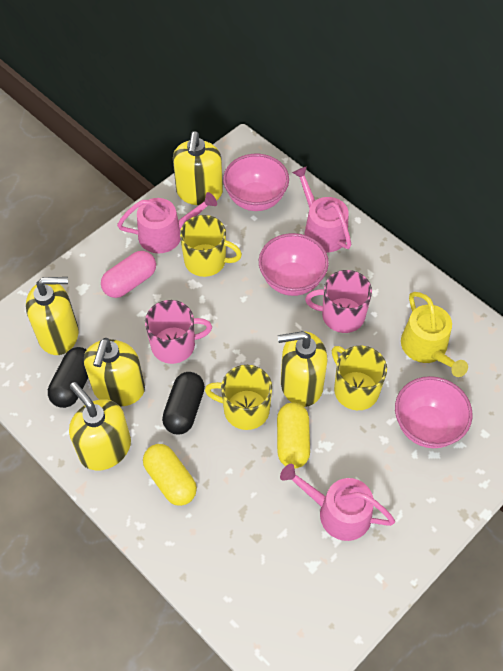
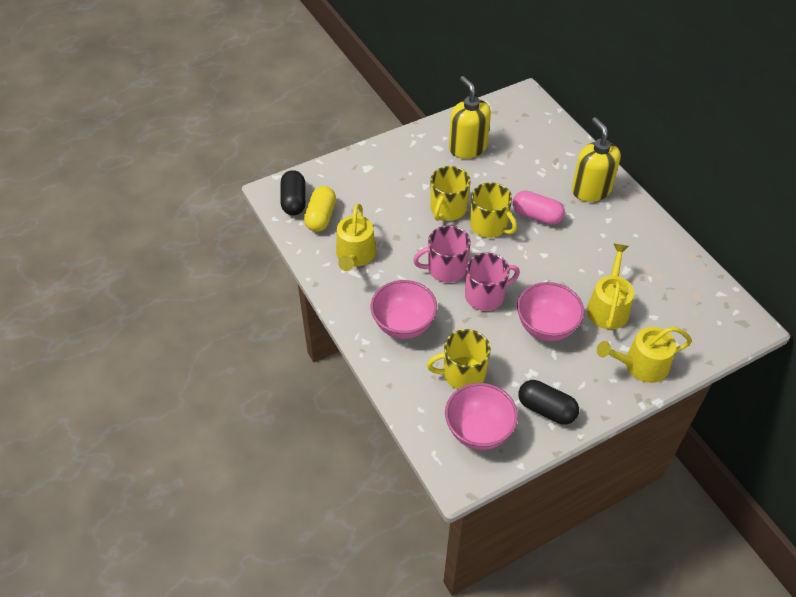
pink watering can: [117,192,217,253] [280,464,395,541] [292,166,351,252] = 3 -> none = 0
yellow capsule: [143,444,197,506] [277,403,310,469] = 2 -> [304,186,336,232] = 1
yellow soap dispenser: [26,277,79,355] [69,382,131,470] [84,338,145,406] [173,131,223,205] [278,331,327,407] = 5 -> [449,76,491,158] [572,117,621,202] = 2
yellow watering can: [401,292,468,377] = 1 -> [336,204,376,271] [587,244,634,330] [597,326,692,383] = 3

